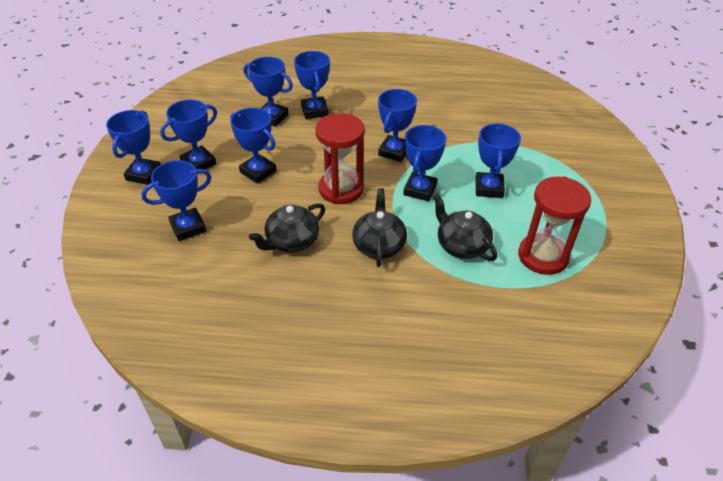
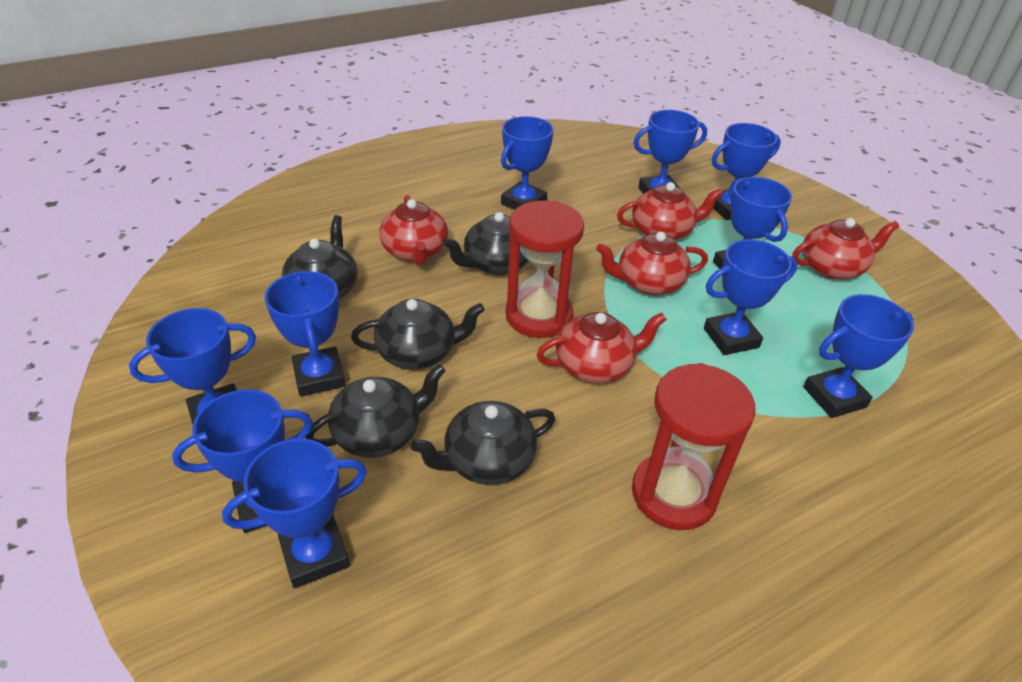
black teapot: [249,203,325,253] [352,188,407,267] [433,194,497,261] = 3 -> [282,215,358,299] [305,364,445,458] [351,299,485,370] [411,401,555,485] [443,212,529,275] = 5
blue trophy: [106,110,161,185] [141,160,211,241] [160,100,217,169] [230,108,277,184] [244,57,293,127] [294,51,330,119] [378,89,417,162] [403,125,446,202] [475,123,521,198] = 9 -> [129,308,256,424] [172,389,313,533] [222,438,367,588] [265,271,346,397] [501,116,554,210] [633,110,707,194] [704,239,798,355] [712,123,781,220] [713,177,792,269] [803,294,914,418] = 10
red teapot: none = 0 -> [379,195,448,265] [536,312,667,384] [596,232,708,295] [617,182,723,240] [792,218,899,280] = 5

